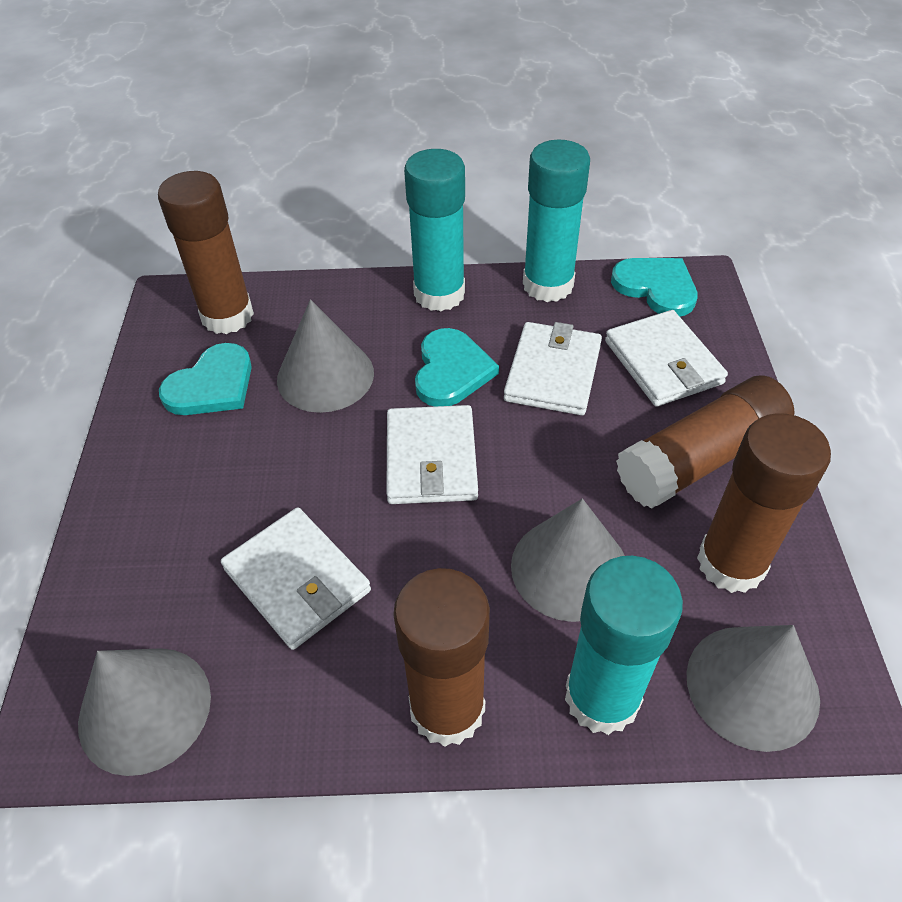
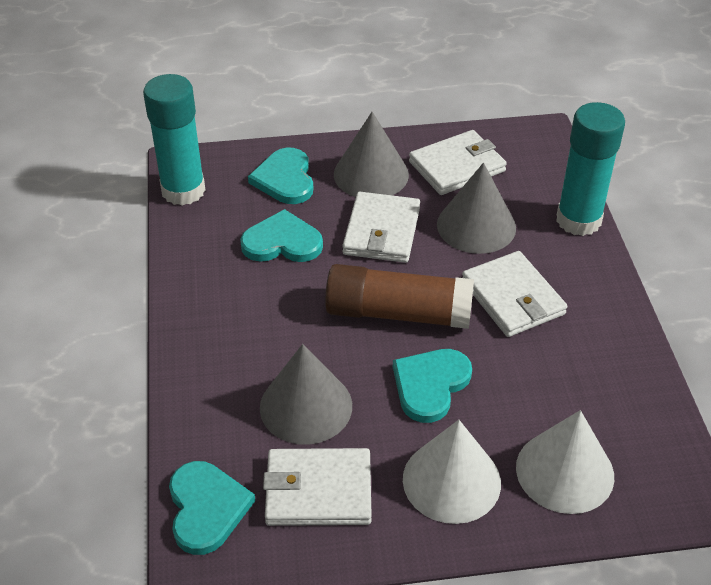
brown glue stick: [158,171,254,334] [393,568,490,747] [616,375,795,509] [697,413,831,593] = 4 -> [325,264,474,329] = 1
grey cone: [78,648,211,776] [277,299,374,413] [511,498,625,622] [687,625,820,752] = 4 -> [260,344,352,445] [334,112,409,197] [437,163,516,254] = 3
turquoise glue stick: [404,149,465,311] [523,140,590,302] [565,556,683,735] = 3 -> [143,74,206,205] [556,102,625,236] = 2
turquoise heart: [159,343,252,415] [415,328,499,407] [611,258,698,316] = 3 -> [169,461,255,555] [240,209,323,262] [248,148,313,204] [393,349,472,423] = 4
white cone: none = 0 -> [403,420,501,524] [516,410,614,514] = 2

